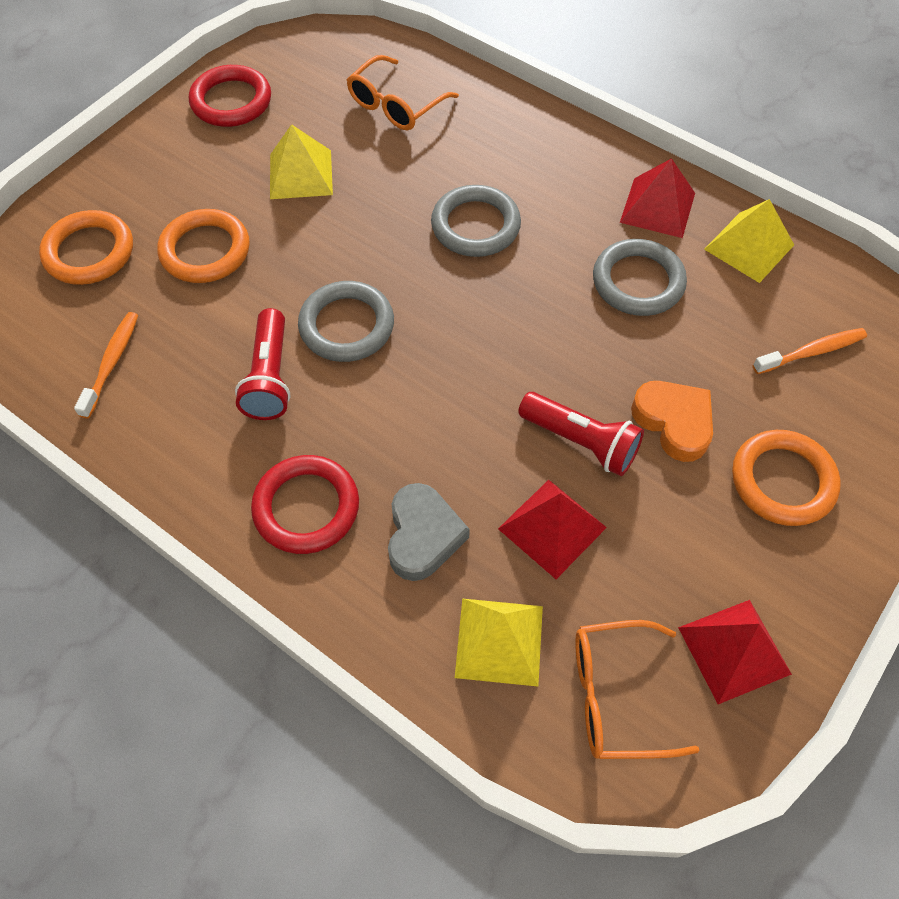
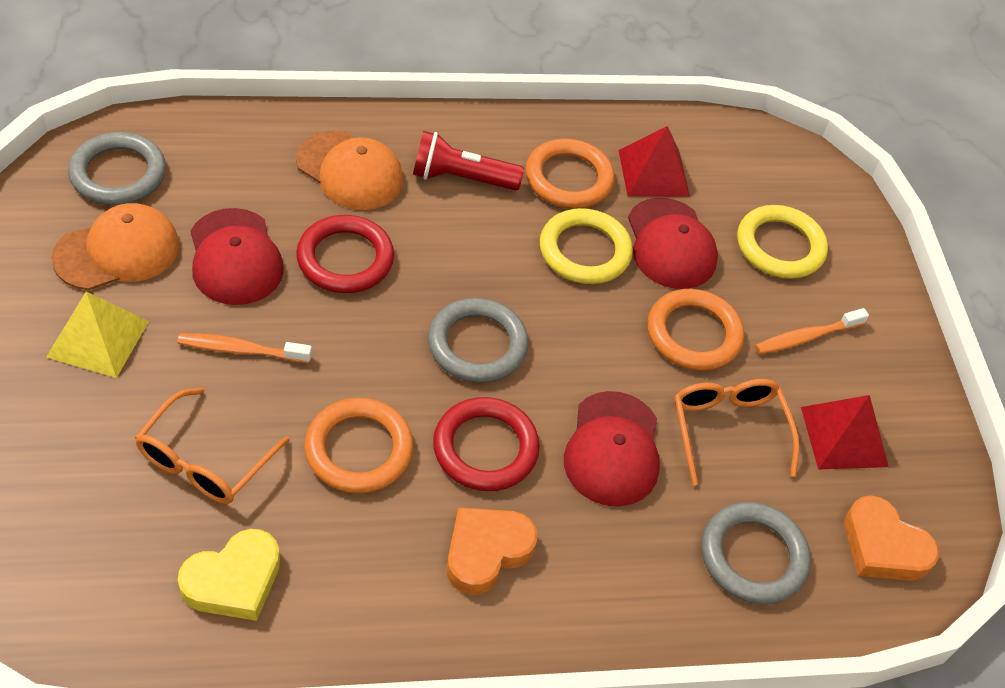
grey heart: [388,483,470,581] = 1 -> none = 0
orange cap: none = 0 -> [51,203,179,290] [296,131,403,210] = 2
orange heart: [631,381,713,462] = 1 -> [447,507,538,595] [845,495,939,581] = 2
red cap: none = 0 -> [190,208,284,305] [564,391,660,507] [628,198,718,289] = 3
red flashlight: [235,308,290,420] [518,392,644,476] = 2 -> [413,131,524,191] = 1
red pyramid: [498,480,607,579] [620,158,695,238] [678,600,792,704] = 3 -> [619,126,690,197] [801,395,889,470] = 2
yellow heart: none = 0 -> [178,529,280,621] = 1
yellow pyramid: [270,124,333,199] [455,599,543,687] [704,199,794,283] = 3 -> [46,292,149,378] = 1
yellow ring: none = 0 -> [540,208,633,284] [737,205,828,279] = 2

